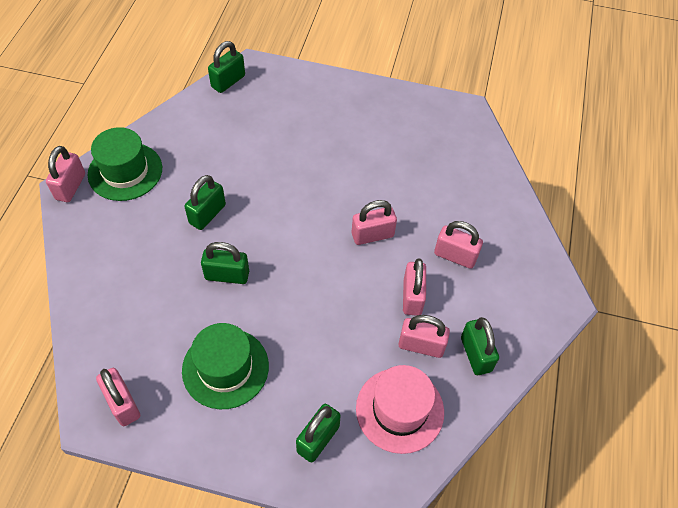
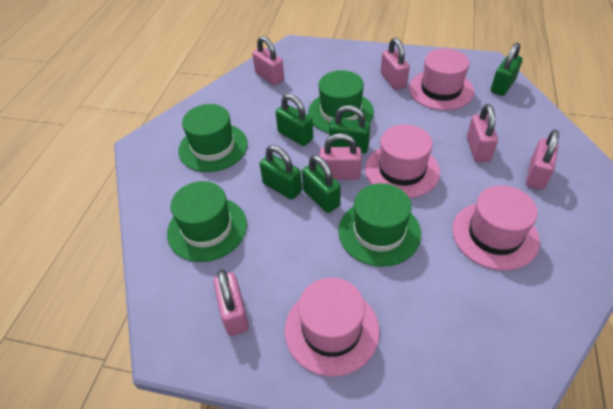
green hat: [87,127,162,201] [182,323,269,409] = 2 -> [167,181,247,262] [178,104,248,172] [308,70,374,133] [338,183,421,267] = 4
pink hat: [356,365,444,454] = 1 -> [285,278,380,376] [365,125,440,198] [409,48,474,110] [452,185,540,271] = 4

